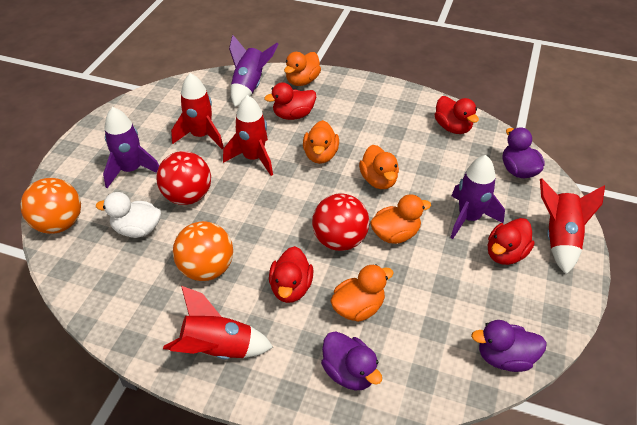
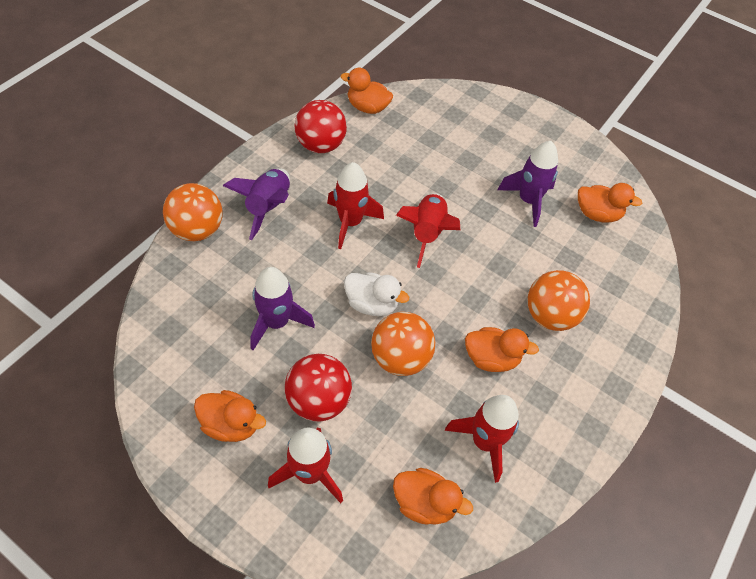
orange ball: [21,178,81,234] [173,221,233,281] = 2 -> [163,183,223,241] [371,312,435,376] [527,270,590,331] = 3
purple duck: [321,331,382,391] [471,320,547,372] [503,127,545,178] = 3 -> none = 0
red duck: [264,82,316,120] [269,246,313,303] [435,96,479,134] [488,218,535,265] = 4 -> none = 0

